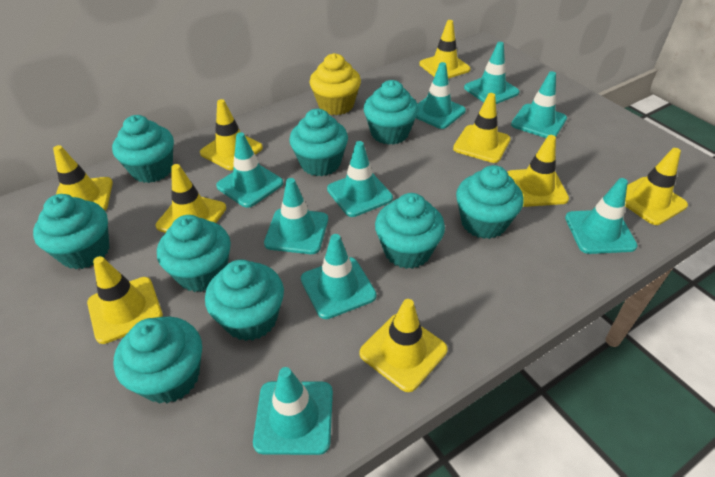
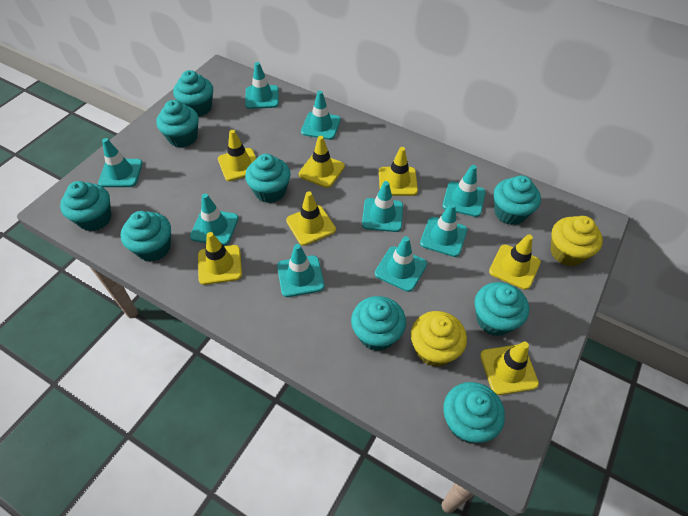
yellow cupcake: [310,53,361,115] = 1 -> [411,311,467,367] [551,216,603,266] = 2
yellow traffic cone: [53,145,113,210] [87,256,163,344] [156,164,226,233] [200,99,263,170] [359,299,448,392] [419,20,471,79] [453,93,511,163] [508,135,569,207] [625,148,688,225] = 9 -> [198,232,242,285] [218,130,257,181] [286,191,336,246] [299,136,345,188] [379,147,418,196] [480,342,539,395] [489,234,541,290] = 7

